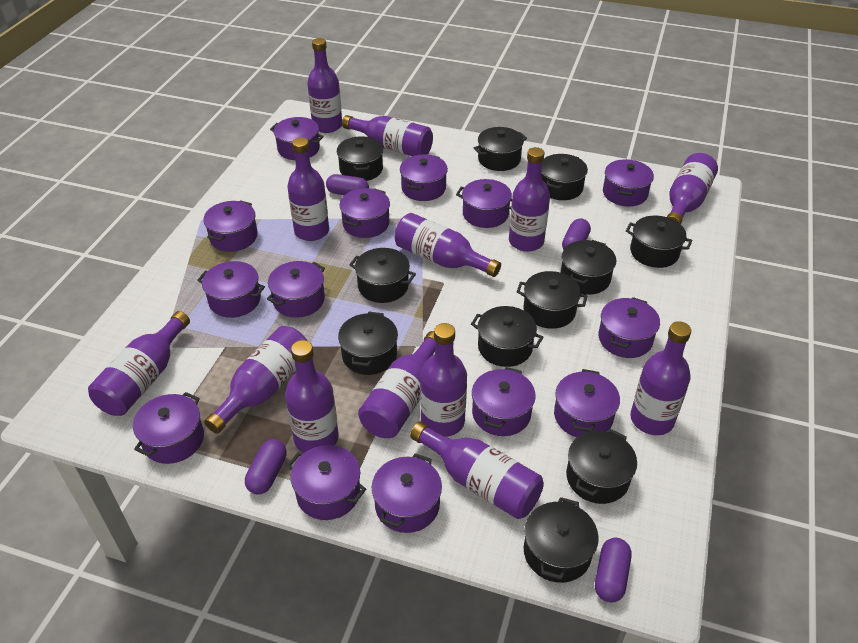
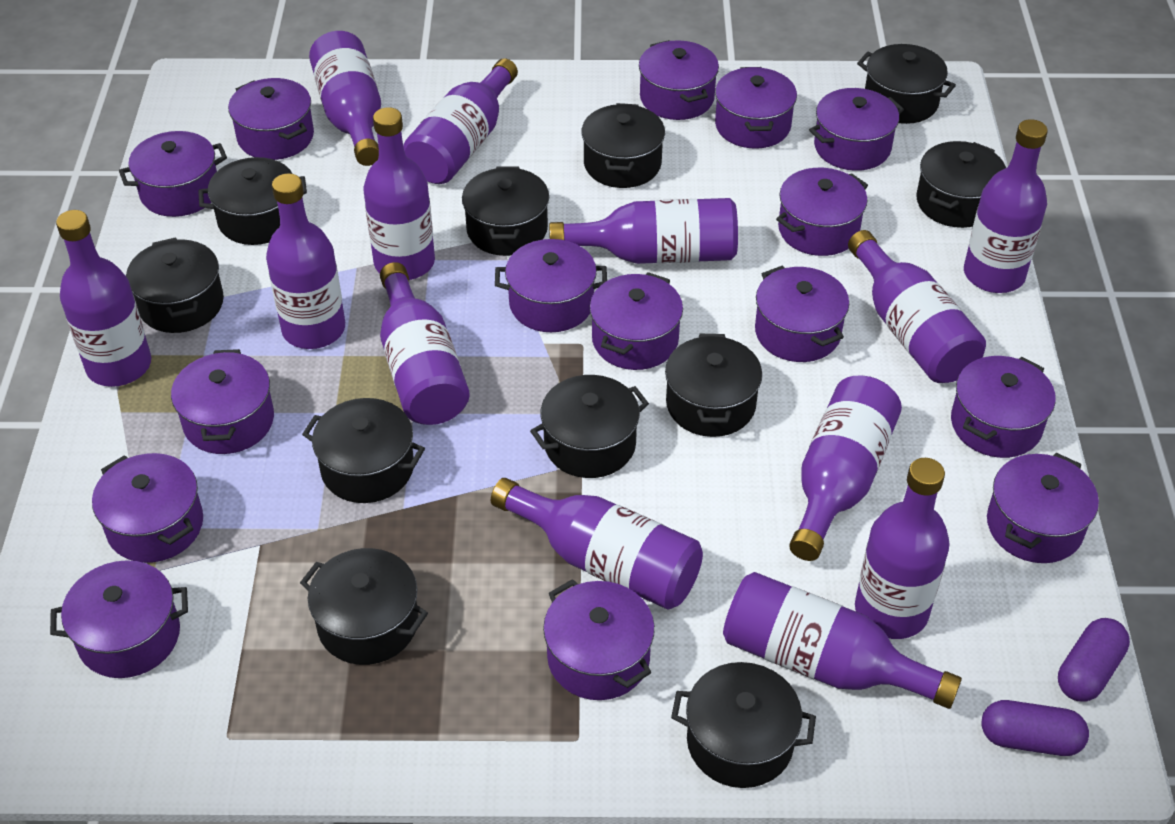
purple capsule: [245,439,287,495] [326,174,369,195] [562,218,591,250] [595,538,631,603] = 4 -> [982,700,1089,756] [1058,618,1130,702] = 2
purple pot: [133,392,204,464] [197,261,265,318] [203,200,258,252] [267,261,325,318] [270,117,324,160] [287,445,366,520] [340,188,390,238] [372,453,442,533] [400,154,448,201] [456,179,512,228] [472,367,536,436] [554,369,620,437] [598,297,660,358] [603,159,654,206] = 14 -> [50,560,188,678] [92,453,203,563] [119,131,227,217] [171,349,274,454] [228,78,314,160] [495,239,607,332] [543,579,655,700] [590,272,683,370] [639,40,719,120] [715,67,797,149] [755,265,849,362] [776,168,868,256] [809,88,904,171] [951,356,1056,458] [987,453,1099,563] = 15

